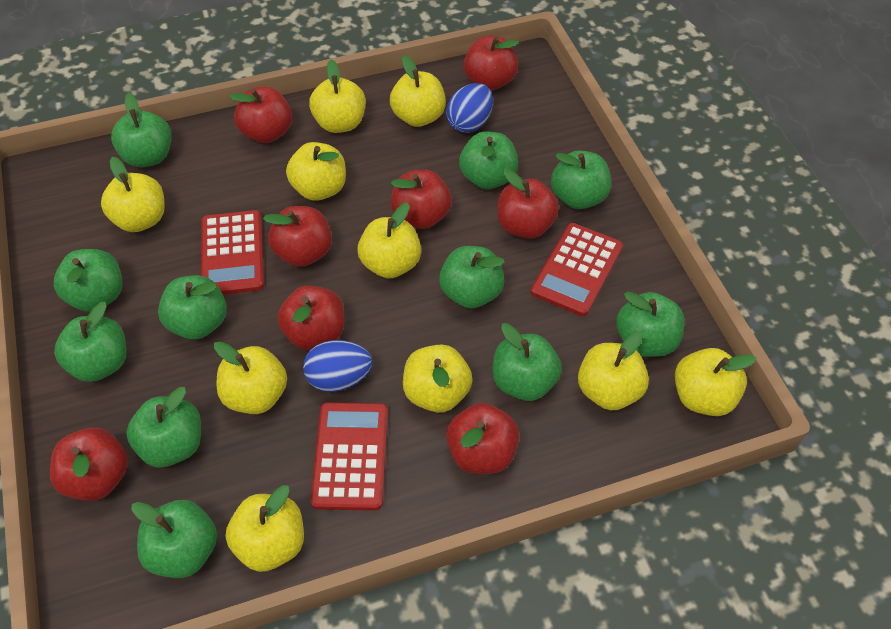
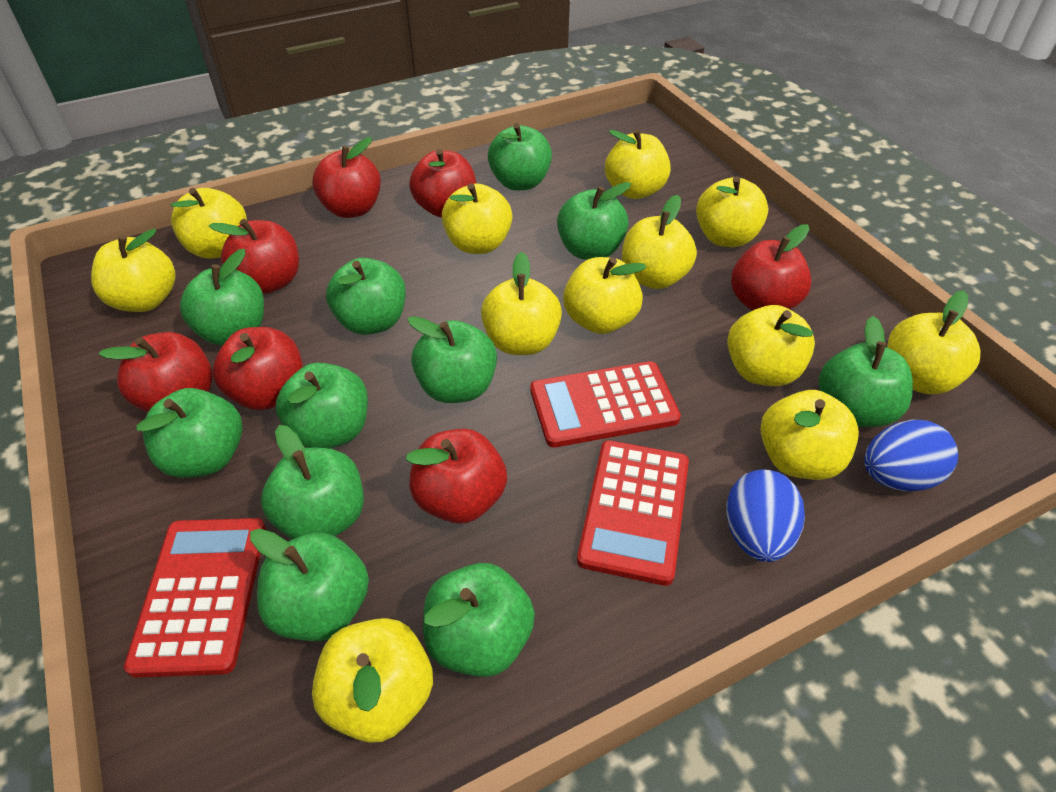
red apple: [50,427,128,501] [229,87,292,143] [263,206,332,267] [277,285,344,350] [391,170,452,229] [446,403,519,474] [464,36,519,90] [498,168,559,239] = 8 -> [99,332,213,412] [209,219,299,294] [213,327,303,410] [312,137,381,218] [406,429,507,523] [409,149,476,218] [731,224,812,311] = 7
yellow apple: [101,157,165,232] [214,341,287,414] [225,485,304,572] [286,142,346,201] [309,60,366,133] [357,203,421,279] [390,55,446,127] [403,344,472,413] [578,331,649,410] [675,348,757,416] = 10 -> [91,229,176,312] [170,188,247,259] [312,618,433,743] [442,183,513,254] [481,252,562,355] [563,257,646,334] [605,129,671,199] [622,195,697,289] [696,176,768,247] [727,305,815,386] [761,390,859,480] [887,291,981,395] = 12

